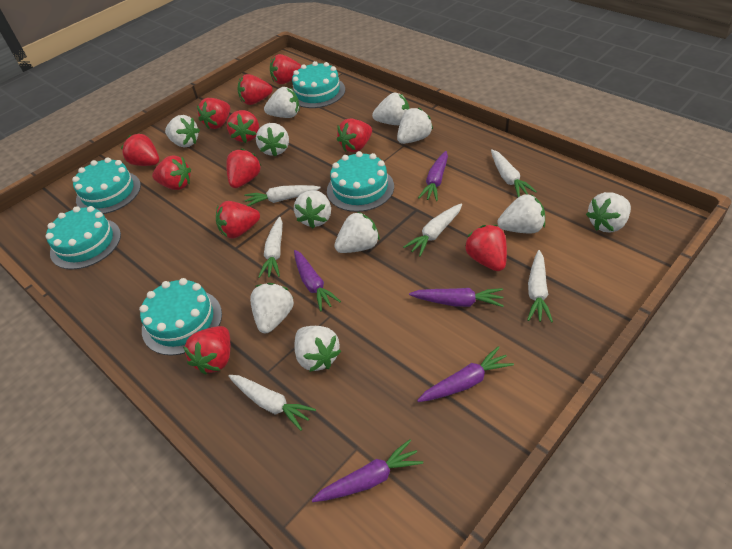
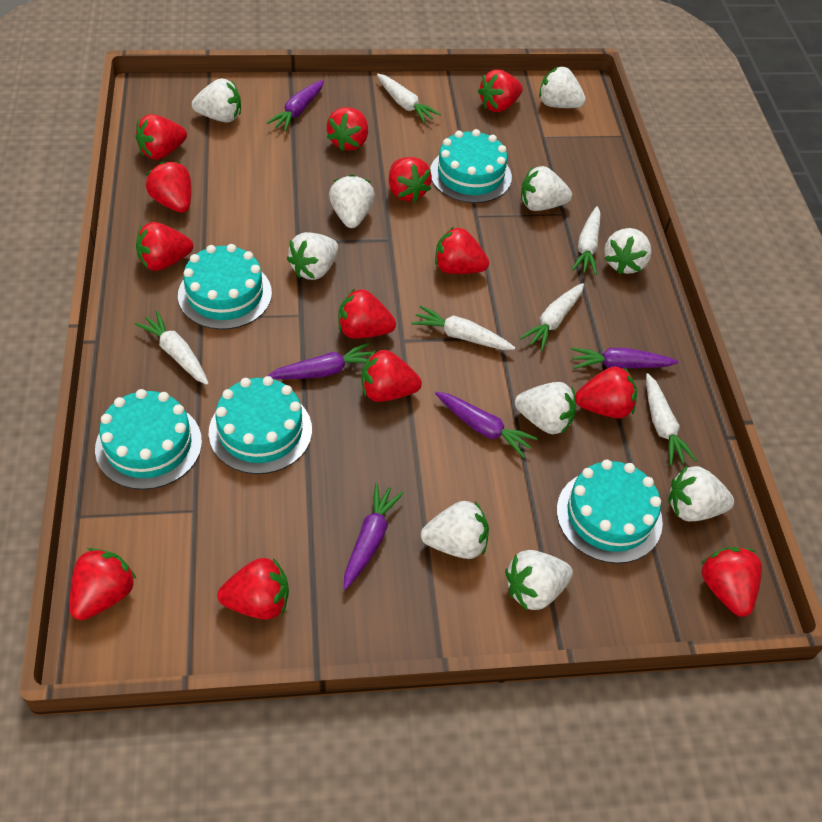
red strawberry: [121,134,159,166] [152,155,191,190] [183,326,230,375] [197,98,230,129] [216,201,260,239] [226,148,261,188] [227,110,259,143] [237,74,273,105] [270,54,301,84] [337,118,372,152] [465,225,507,271] = 11 -> [69,548,136,620] [136,114,187,160] [136,222,193,271] [146,161,191,213] [217,558,289,620] [327,107,368,151] [338,288,396,339] [361,350,422,402] [389,157,432,202] [435,227,489,274] [478,70,523,112] [575,366,637,419] [701,547,762,617] = 13
white strawberry: [165,115,200,147] [250,283,294,333] [256,123,289,157] [264,87,300,118] [294,190,331,228] [294,326,341,372] [334,212,380,253] [372,93,409,125] [397,107,433,144] [497,194,545,233] [586,192,631,233] = 11 -> [192,78,241,123] [287,232,338,280] [329,174,375,228] [421,501,489,559] [505,550,573,610] [515,382,576,434] [521,166,572,211] [539,67,586,108] [604,228,652,274] [668,466,734,521] = 10

